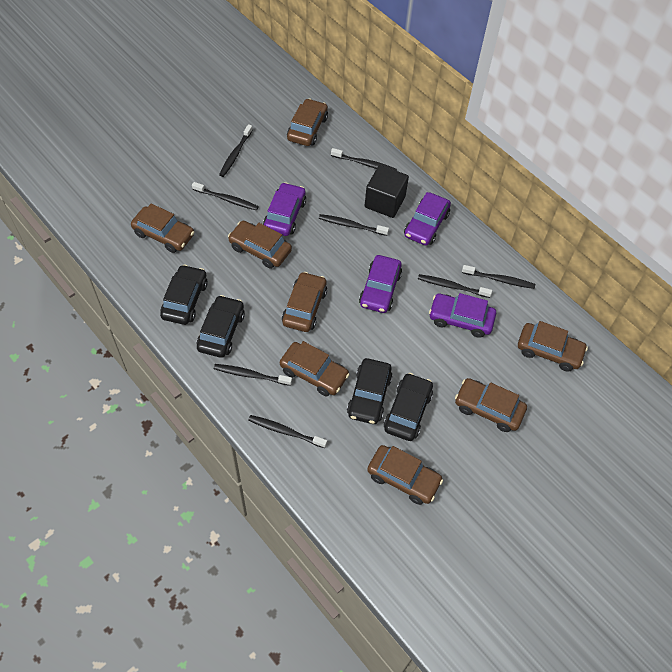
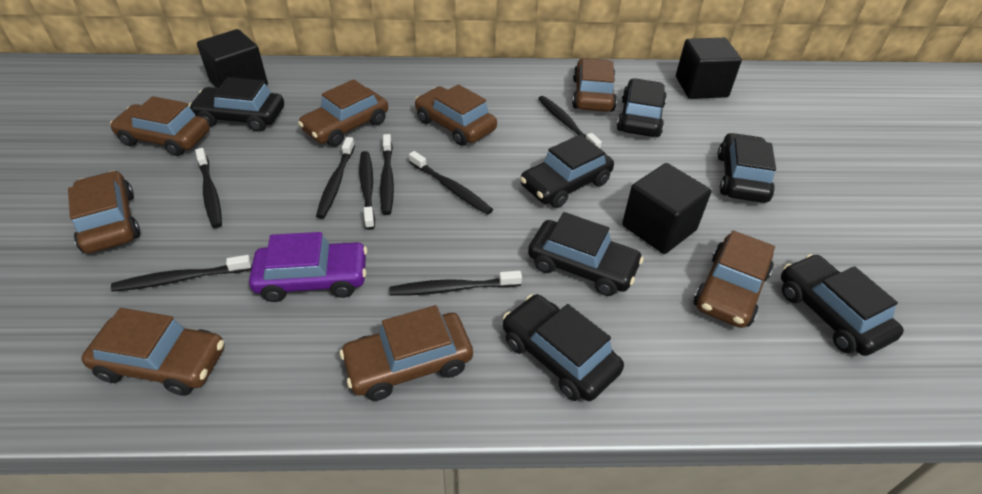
black car: [160,264,208,325] [197,295,245,358] [347,358,393,424] [384,373,433,441] = 4 -> [189,77,284,132] [503,294,624,401] [520,134,614,208] [528,212,643,296] [617,78,667,137] [717,133,776,203] [781,254,904,356] = 7
black cube: [365,165,409,218] = 1 -> [197,29,268,88] [622,163,711,254] [676,38,742,99] = 3
purple car: [263,182,306,236] [359,255,402,313] [404,192,451,245] [429,293,496,338] = 4 -> [249,232,368,302] = 1

